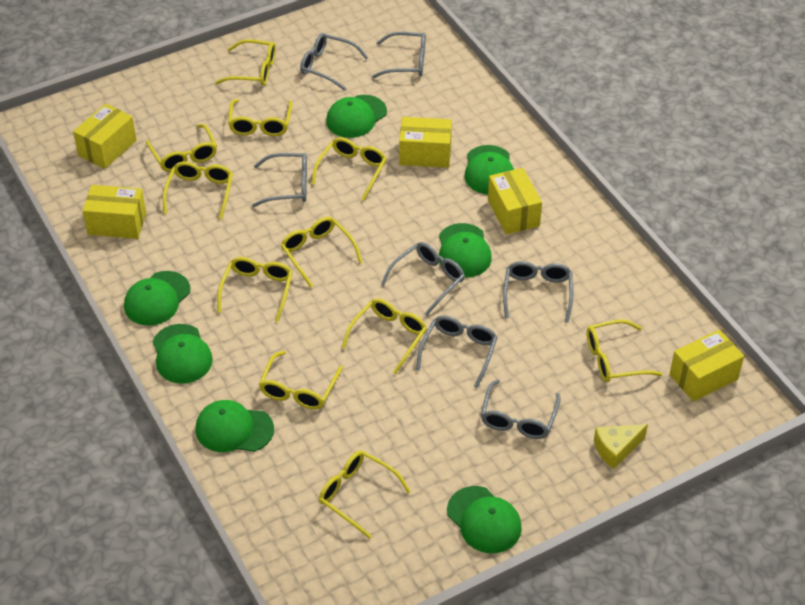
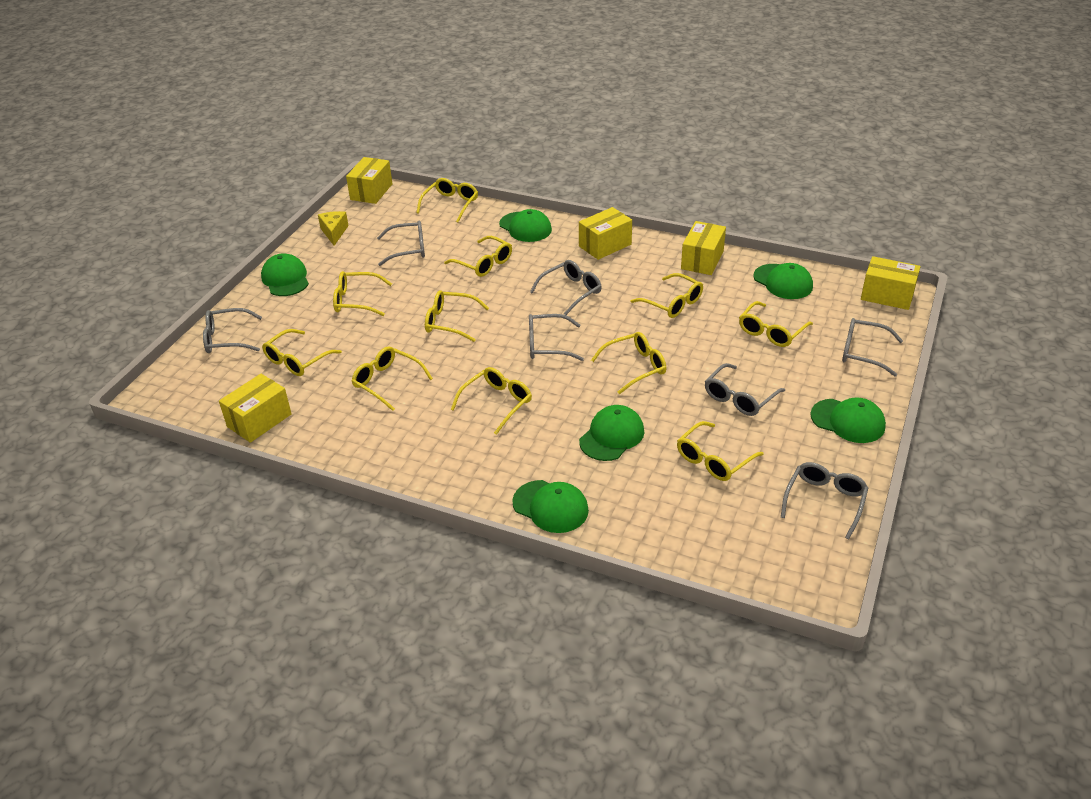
green cap: [124,271,190,326] [152,324,213,383] [195,400,274,452] [326,95,387,138] [439,223,492,277] [447,486,522,553] [464,145,514,194] = 7 -> [261,253,309,296] [499,209,552,242] [512,480,589,533] [579,405,644,461] [753,263,813,299] [810,397,886,443] = 6

